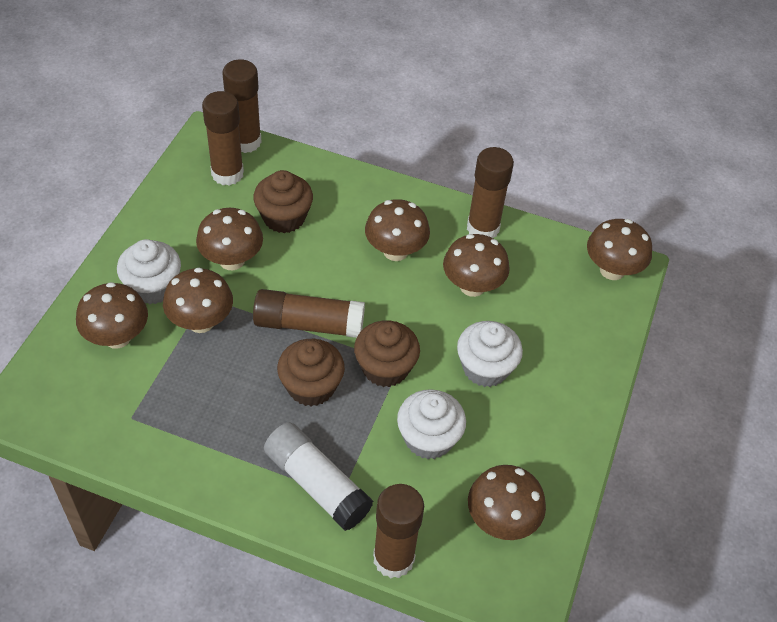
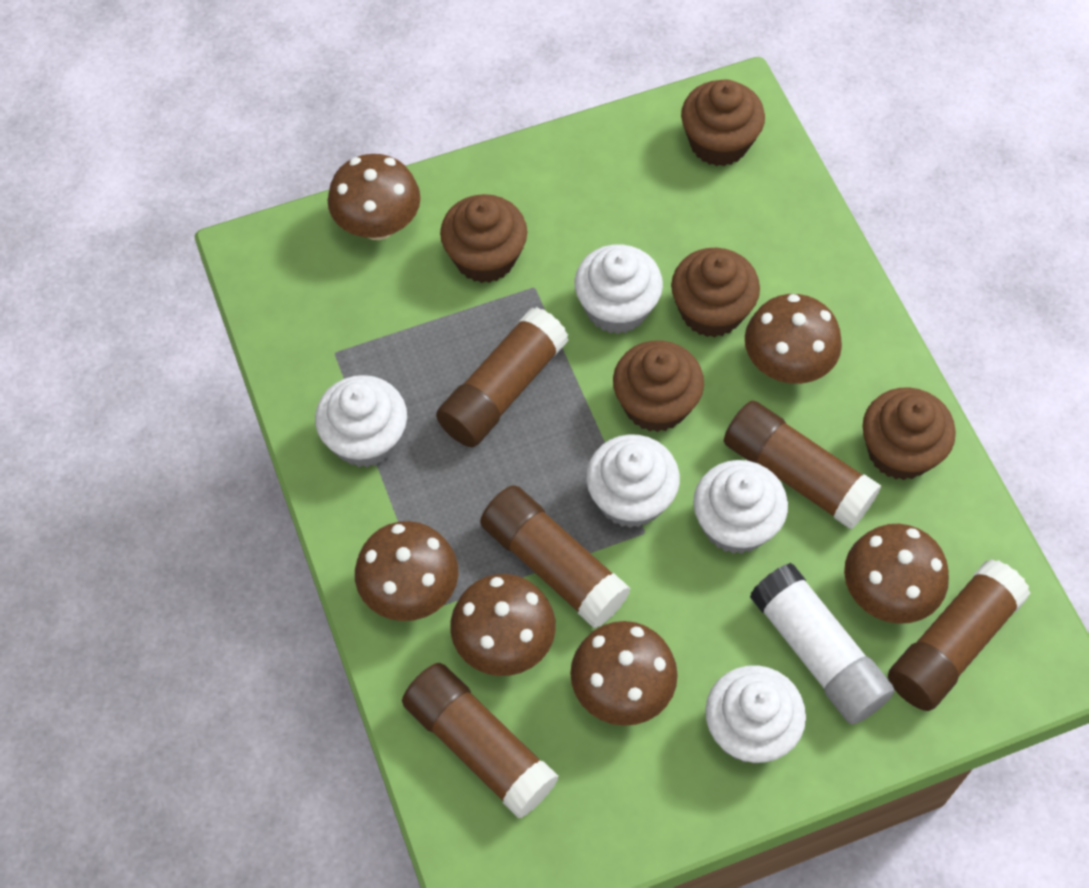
brown cupcake: [253,170,313,233] [277,339,345,407] [354,320,420,387] = 3 -> [440,194,527,283] [613,340,704,432] [671,248,760,337] [681,79,765,166] [863,387,956,480] = 5
brown mushroom: [76,282,148,349] [163,268,233,333] [196,208,263,270] [365,199,430,261] [443,234,510,297] [468,465,546,540] [587,219,652,280] = 7 -> [328,154,421,240] [355,521,459,621] [450,574,556,676] [570,621,678,726] [745,294,842,384] [844,524,949,624] = 6
white cupcake: [117,239,181,304] [397,389,466,459] [457,321,523,387] = 3 -> [315,375,407,467] [575,244,663,334] [586,434,680,528] [693,460,788,554] [705,665,806,763] = 5

